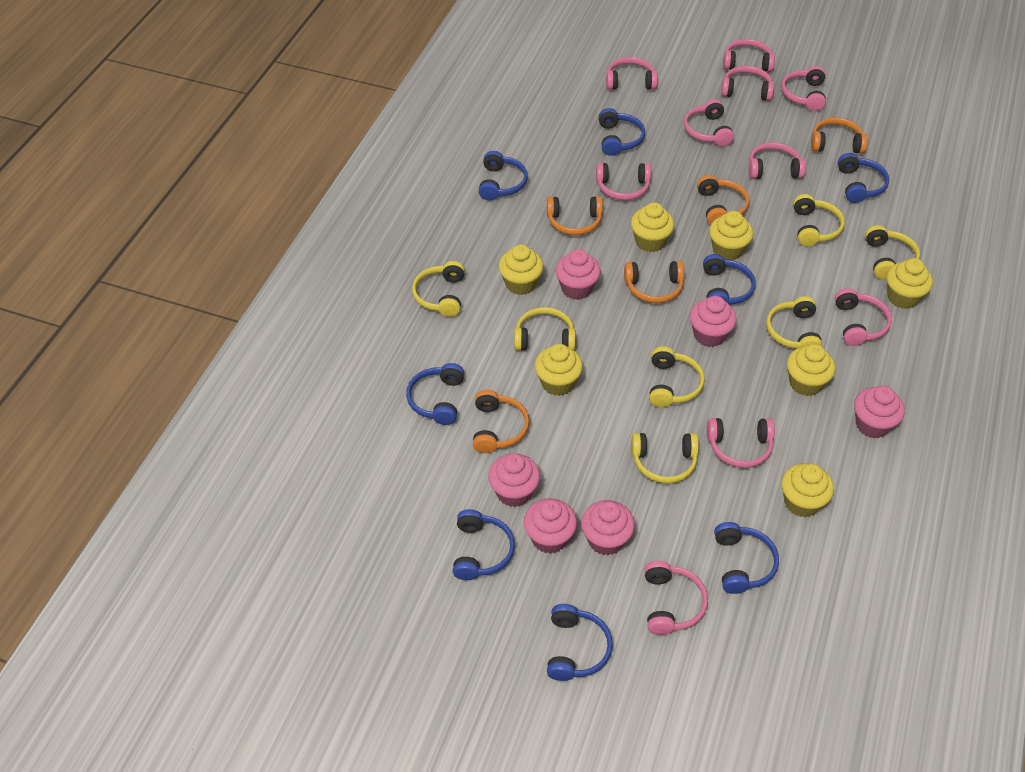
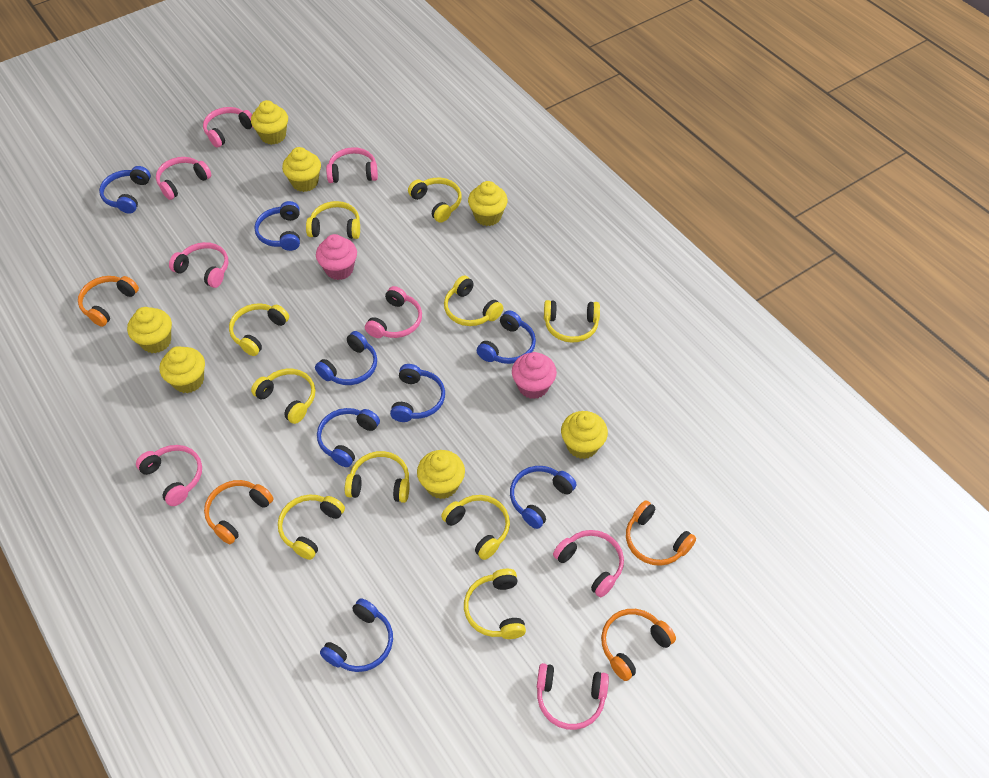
orange headphones: [473,390,529,453] [547,196,603,235] [624,261,684,303] [697,175,749,225] [811,117,868,154] = 5 -> [78,276,139,327] [204,480,273,544] [601,609,676,681] [626,500,696,566] = 4
pink cupcake: [488,453,540,507] [524,498,577,554] [555,249,601,300] [581,500,635,555] [690,296,737,347] [854,386,905,439] = 6 -> [316,234,357,280] [512,352,557,399] = 2
pink headphones: [596,163,651,200] [606,57,658,90] [644,561,708,635] [684,99,734,146] [707,418,775,468] [721,66,774,101] [723,39,775,72] [749,142,806,179] [781,66,826,111] [835,288,892,346] = 10 -> [136,445,202,506] [156,157,211,200] [169,242,229,288] [203,107,253,148] [326,147,378,183] [365,286,422,338] [537,663,609,730] [553,530,624,597] = 8
yellow headphones: [412,261,465,317] [514,307,576,351] [631,433,699,483] [649,346,705,407] [766,296,822,349] [793,194,845,246] [865,225,920,279] = 7 -> [229,303,289,356] [251,369,315,424] [278,494,345,560] [306,201,360,239] [345,451,410,503] [408,178,462,223] [441,495,510,560] [444,276,503,326] [464,569,526,639] [544,300,600,343] = 10

